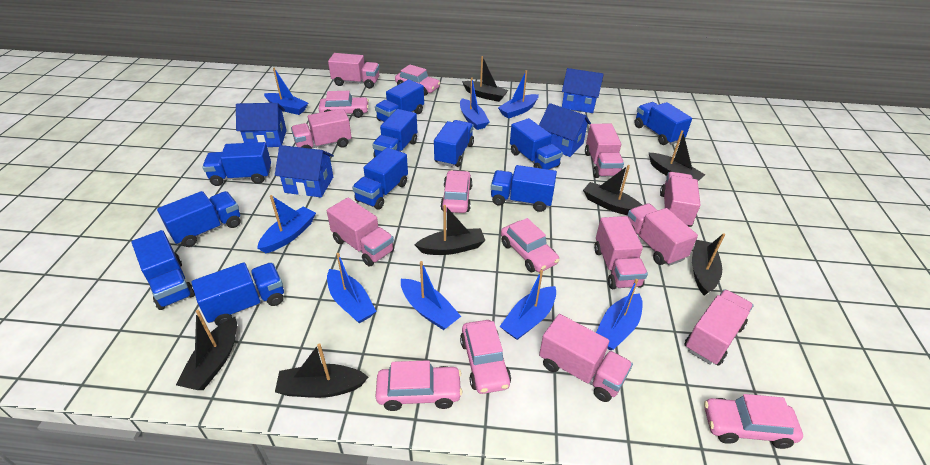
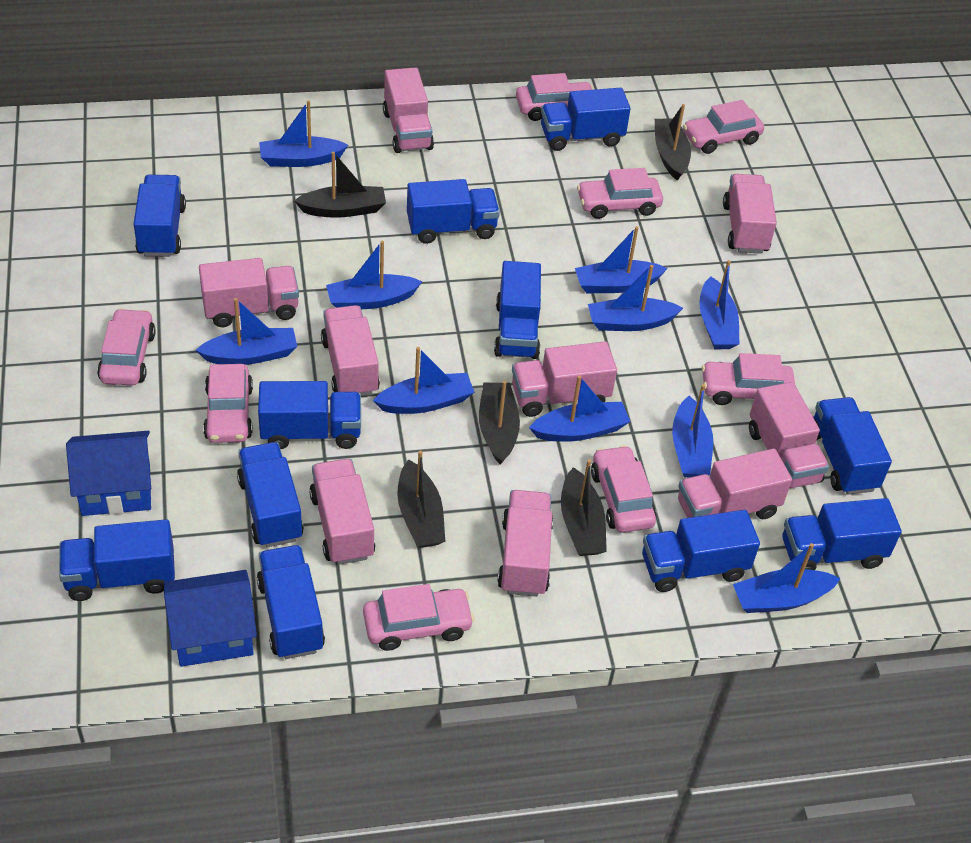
black boat: [176,310,237,390] [275,343,368,398] [415,205,486,255] [462,56,508,102] [583,165,642,215] [649,130,705,181] [692,233,725,295] = 7 -> [294,152,386,218] [397,451,445,548] [479,381,520,465] [561,459,607,556] [655,104,691,181] = 5
blue boat: [257,195,316,253] [264,68,308,115] [327,253,376,323] [401,261,461,330] [460,77,490,130] [498,70,539,119] [500,270,556,340] [596,279,643,350] = 8 -> [196,298,297,365] [259,101,348,167] [326,241,423,309] [373,347,474,414] [529,375,630,442] [575,226,668,293] [588,265,683,331] [672,384,713,478] [699,260,739,349] [733,543,841,613] = 10
blue house: [236,103,287,147] [275,145,334,197] [539,103,591,157] [562,68,604,113] = 4 -> [66,431,151,516] [164,570,257,667] = 2
pink car: [319,91,369,118] [376,360,462,411] [395,64,440,96] [440,170,473,213] [460,320,511,394] [501,218,559,272] [704,394,803,449] = 7 -> [97,308,156,385] [203,364,253,443] [363,584,474,651] [516,73,593,121] [577,168,663,219] [591,445,657,532] [683,100,764,154] [702,353,796,405] = 8

